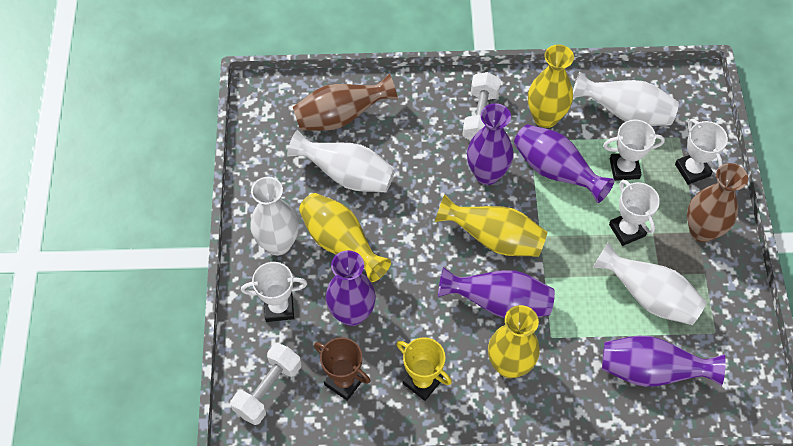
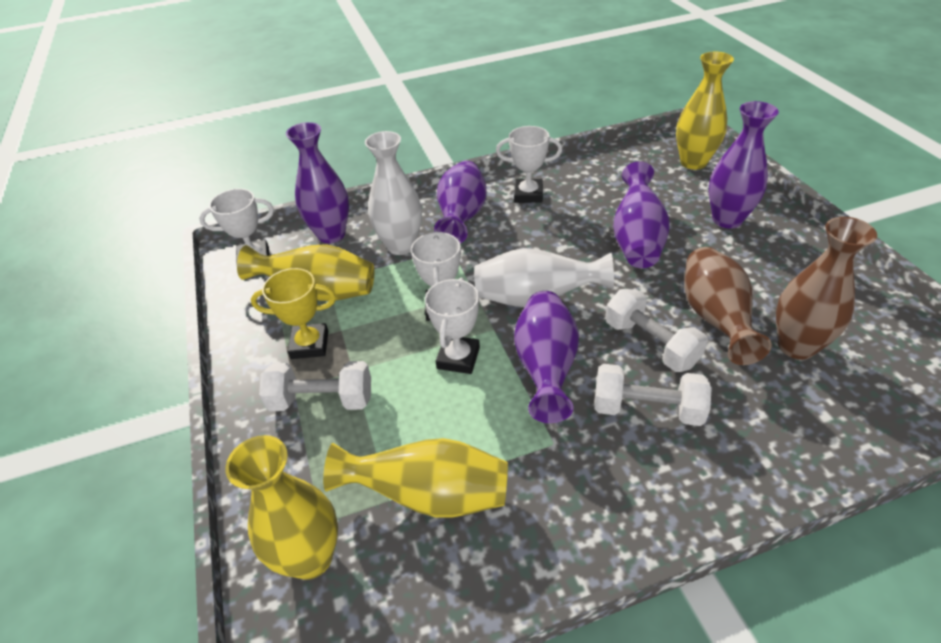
brown trophy: [314,337,370,401] = 1 -> none = 0
white dumbbell: [230,343,301,425] [462,72,501,141] = 2 -> [259,361,371,411] [594,364,712,426] [605,288,708,372] = 3
white vase: [250,177,299,255] [287,130,395,192] [573,72,679,126] [593,242,707,325] = 4 -> [365,131,422,255] [474,248,614,307] = 2

